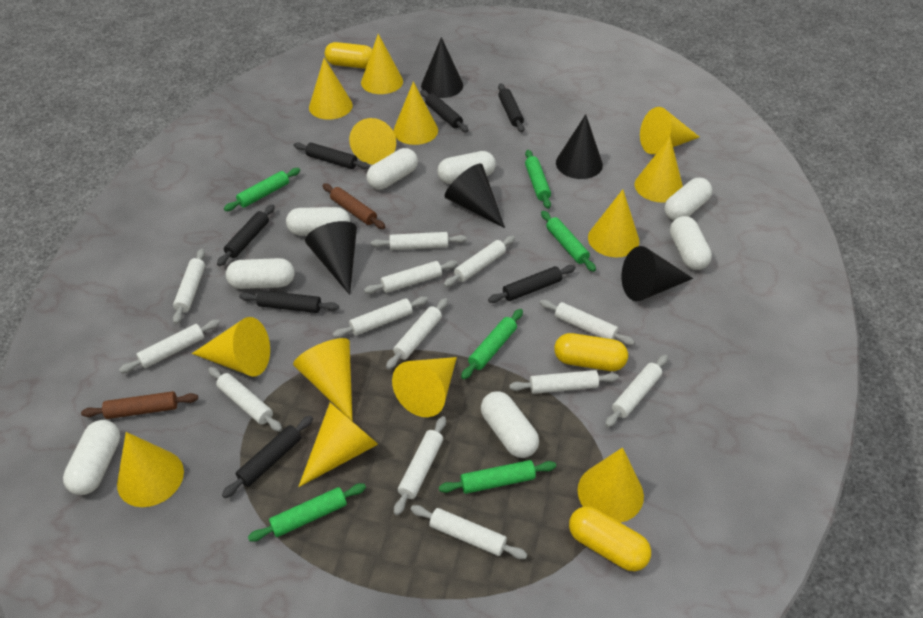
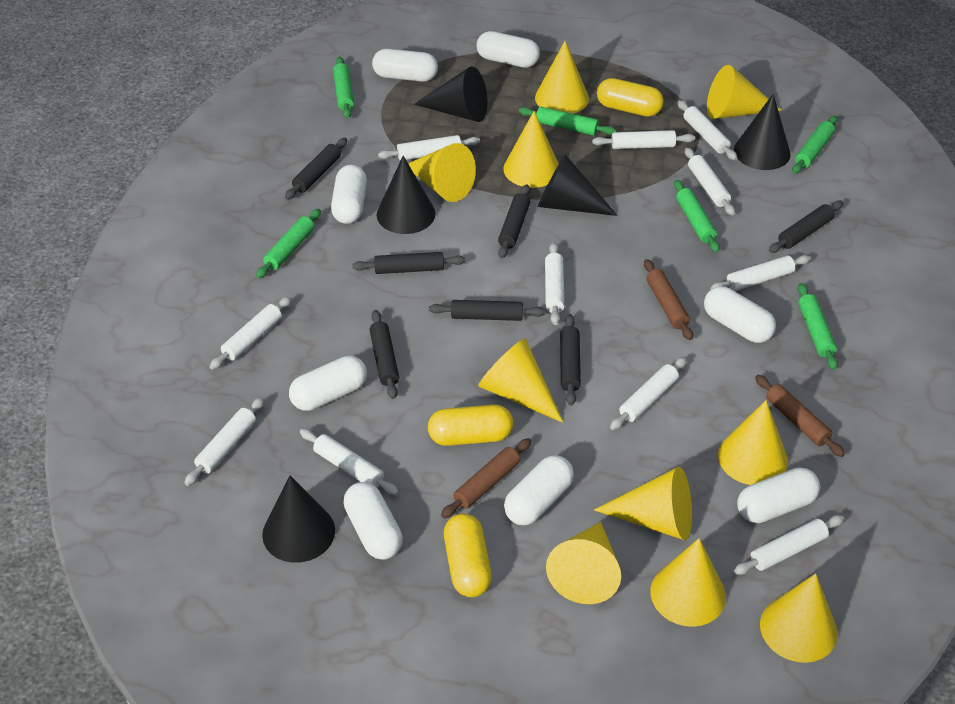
brown rolling pin: [81,391,198,419] [322,184,385,229] = 2 -> [441,438,531,518] [644,259,693,340] [755,375,845,457] = 3
white rolling pin: [119,319,220,373] [173,249,205,324] [208,367,282,432] [332,296,428,338] [364,260,458,294] [371,232,467,250] [386,298,448,370] [394,416,446,515] [410,505,527,559] [444,236,515,287] [509,370,619,394] [540,299,635,345] [605,355,668,427] = 13 -> [184,397,265,486] [210,296,292,370] [300,429,399,495] [378,135,480,161] [545,242,565,325] [592,130,695,149] [610,357,687,430] [678,100,737,160] [685,147,735,216] [710,255,811,291] [734,515,844,575] = 11
yellow cone: [117,432,184,507] [192,317,270,376] [293,338,352,421] [298,402,378,487] [309,58,353,120] [349,118,396,164] [361,34,403,94] [392,357,457,417] [393,81,438,145] [577,447,644,523] [588,189,639,257] [635,137,683,203] [640,107,699,154] = 13 -> [408,143,476,202] [478,338,563,423] [503,111,559,188] [535,41,589,114] [546,522,621,604] [594,467,692,540] [650,538,726,627] [707,65,782,119] [718,400,788,485] [760,573,838,663] = 10

